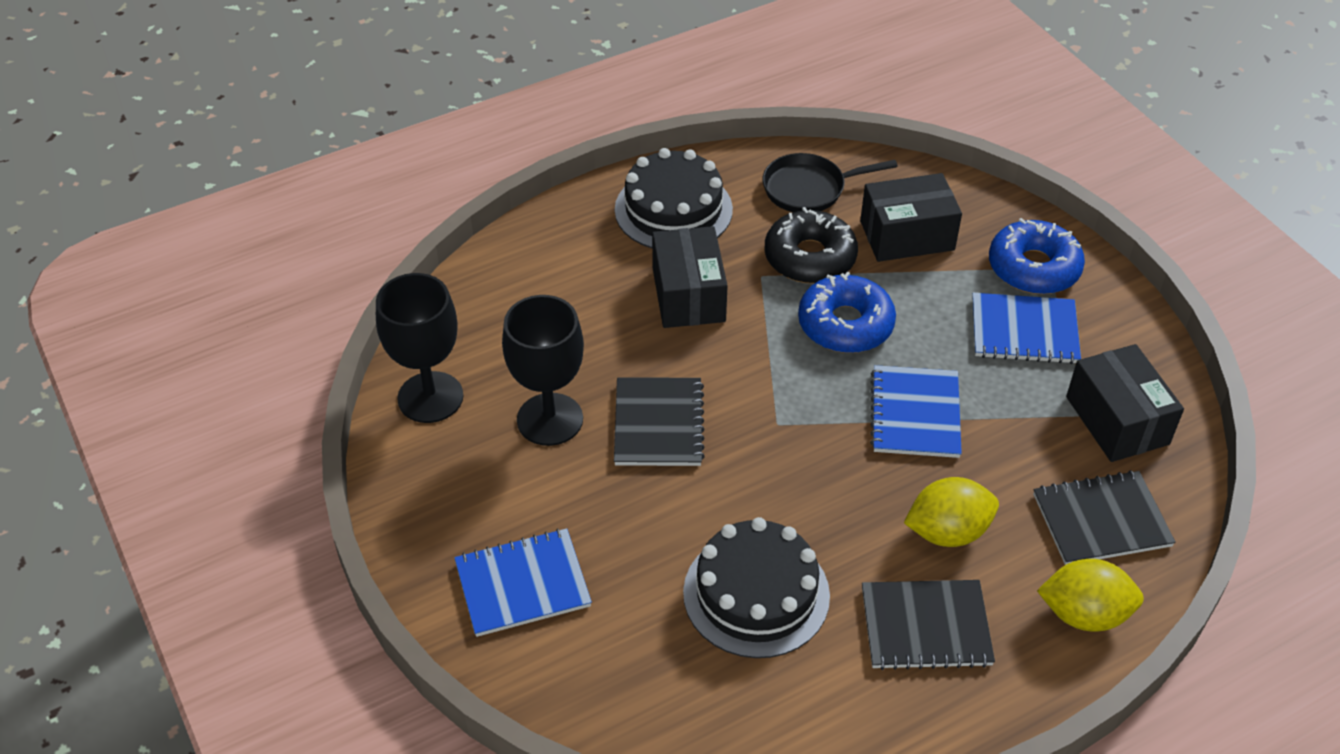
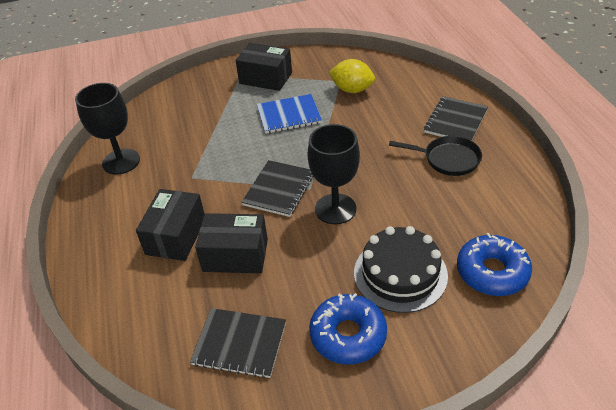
black cake: [615,148,733,248] [683,517,830,658] = 2 -> [354,226,448,313] = 1
black donut: [765,207,858,284] = 1 -> none = 0
blue notebook: [454,528,592,637] [870,365,962,458] [972,293,1081,364] = 3 -> [257,94,322,134] = 1
yellow lemon: [904,477,999,547] [1037,559,1144,632] = 2 -> [329,59,375,93] = 1

